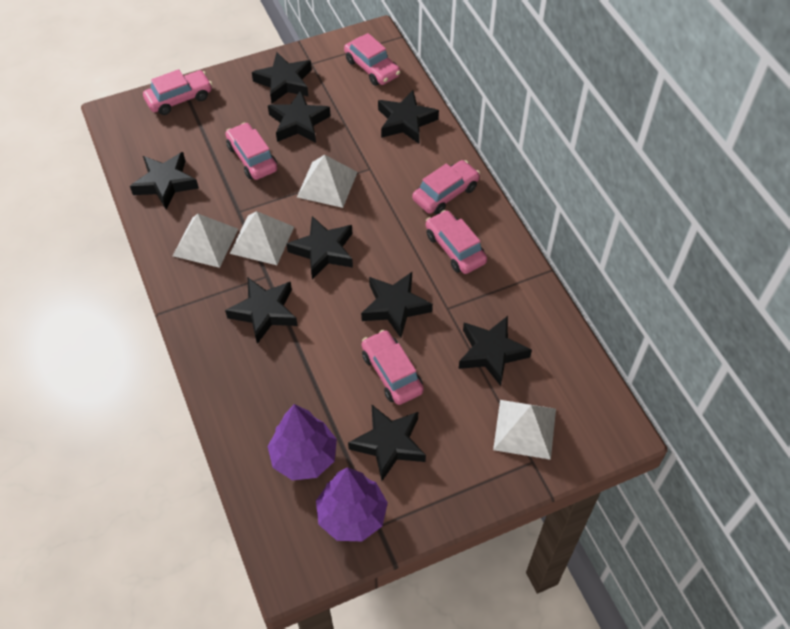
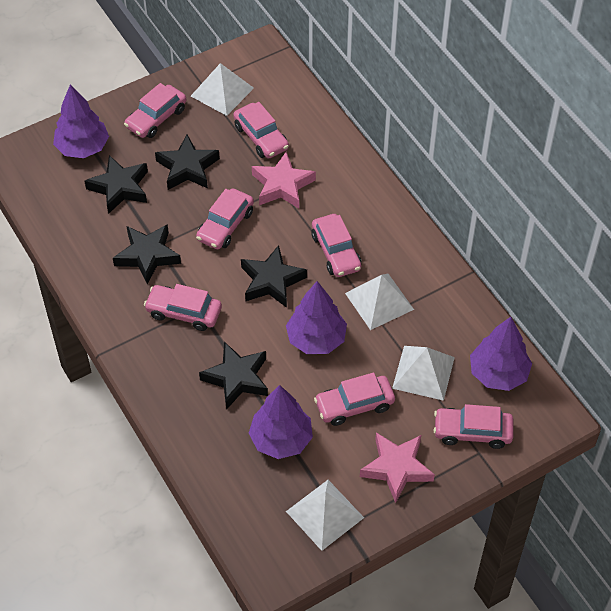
black star: [130,152,199,209] [225,278,298,344] [252,52,312,103] [268,90,331,143] [286,216,353,279] [348,405,426,481] [361,272,433,338] [378,90,439,144] [459,316,532,386] = 9 -> [84,155,148,214] [113,224,181,285] [155,135,220,190] [199,342,268,410] [241,245,307,308] = 5
pink car: [143,69,212,115] [225,122,278,180] [344,33,401,86] [361,330,424,405] [412,160,480,215] [426,210,487,274] = 6 -> [124,83,186,138] [144,284,222,331] [196,188,254,249] [233,102,289,158] [311,214,361,277] [314,373,395,426] [434,404,513,449] = 7
pink star: none = 0 -> [252,151,316,208] [360,432,435,503] = 2
purple tree: [267,404,337,480] [316,467,388,541] = 2 -> [53,84,109,158] [249,385,313,459] [286,281,347,354] [470,317,532,391] = 4

